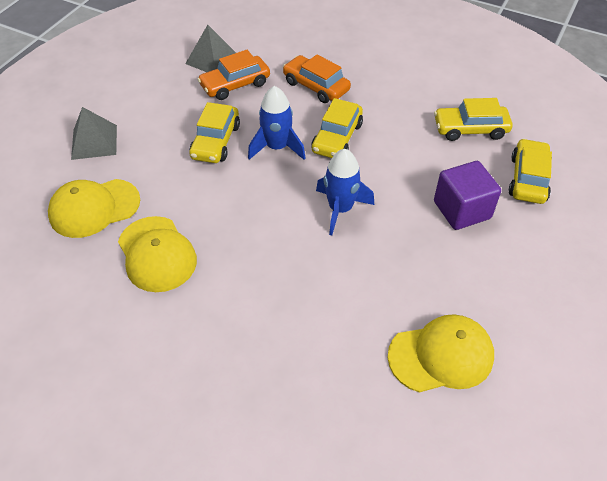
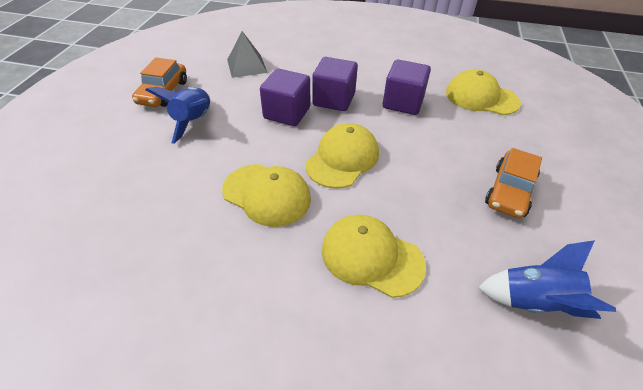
grey pyramid: [71,107,117,160] [185,25,236,72] = 2 -> [227,31,267,78] = 1
purple cube: [434,161,501,230] = 1 -> [260,68,310,126] [312,57,358,111] [383,60,431,115] = 3
yellow cap: [48,179,140,238] [118,216,197,292] [388,314,494,393] = 3 -> [222,164,311,227] [306,123,379,189] [322,215,426,298] [446,69,521,115] = 4
yellow car: [189,102,240,163] [311,98,363,158] [434,98,512,141] [509,139,552,204] = 4 -> none = 0

